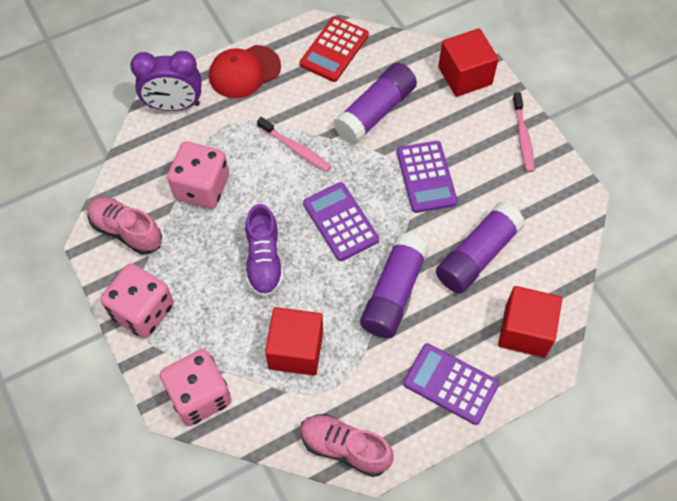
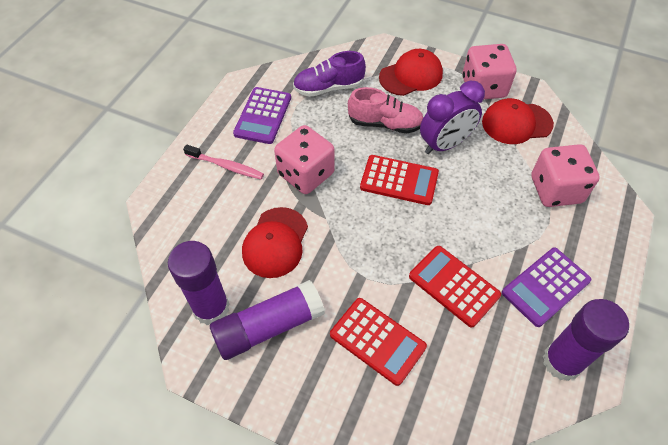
pink shoe: [88,198,162,254] [300,414,394,477] = 2 -> [348,87,423,133] = 1
pink toothbrush: [257,117,331,172] [512,92,534,172] = 2 -> [183,145,264,179] = 1
purple calculator: [303,182,379,261] [397,141,458,213] [403,343,499,425] = 3 -> [233,87,291,144] [502,248,591,327] = 2
red calculator: [300,16,369,82] = 1 -> [330,298,427,386] [360,155,439,205] [409,246,501,328] = 3
red cap: [209,45,281,98] = 1 -> [242,207,308,278] [379,49,443,96] [482,98,554,144] = 3
red cube: [265,307,323,376] [438,28,499,97] [498,286,562,358] = 3 -> none = 0

